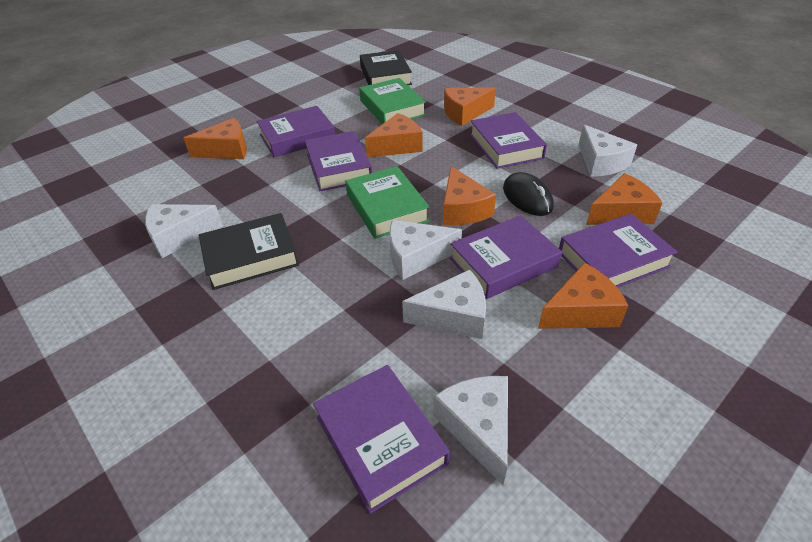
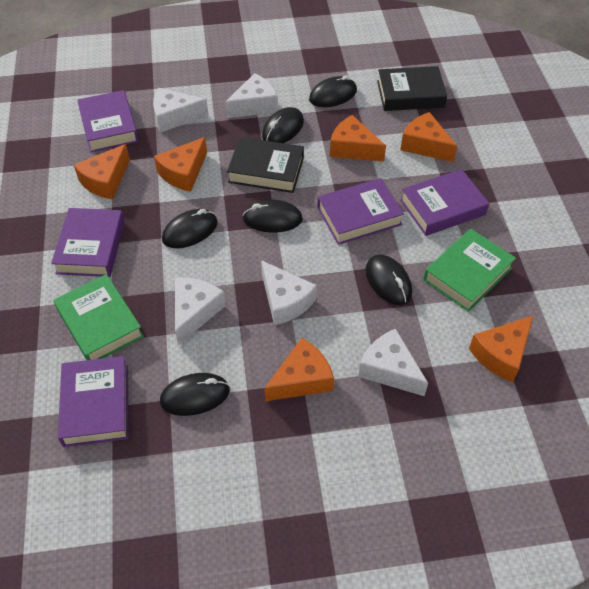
black mouse: [503,172,554,216] = 1 -> [160,373,230,416] [162,209,218,248] [242,200,303,233] [262,107,304,143] [309,75,357,107] [365,254,412,305] = 6
purple book: [257,106,335,157] [305,131,372,191] [313,365,450,514] [450,215,562,299] [470,112,547,169] [559,214,677,288] = 6 -> [51,208,125,277] [58,356,129,447] [77,90,139,152] [317,178,404,245] [400,169,489,236] = 5

